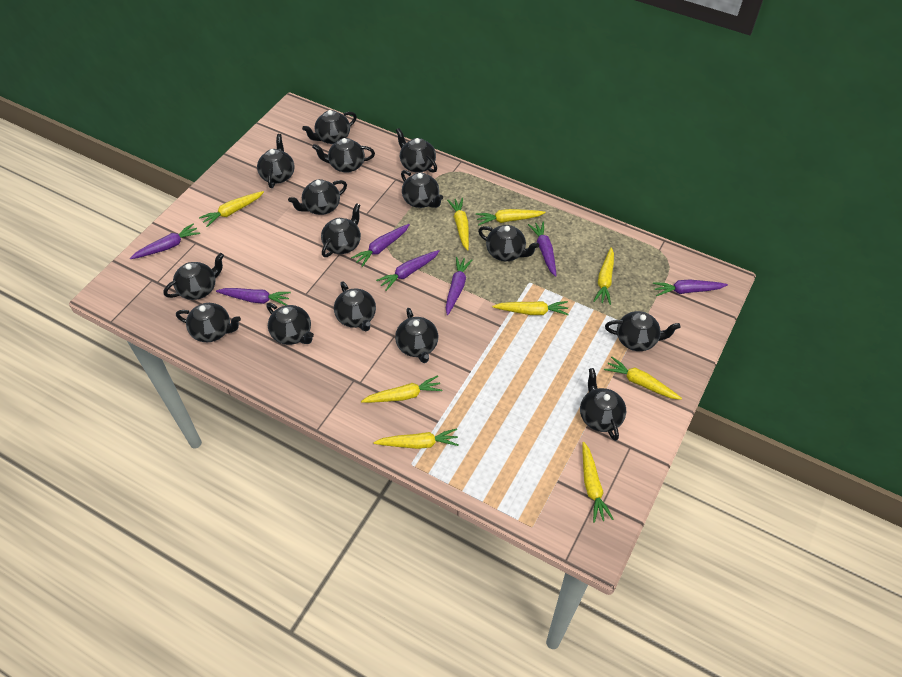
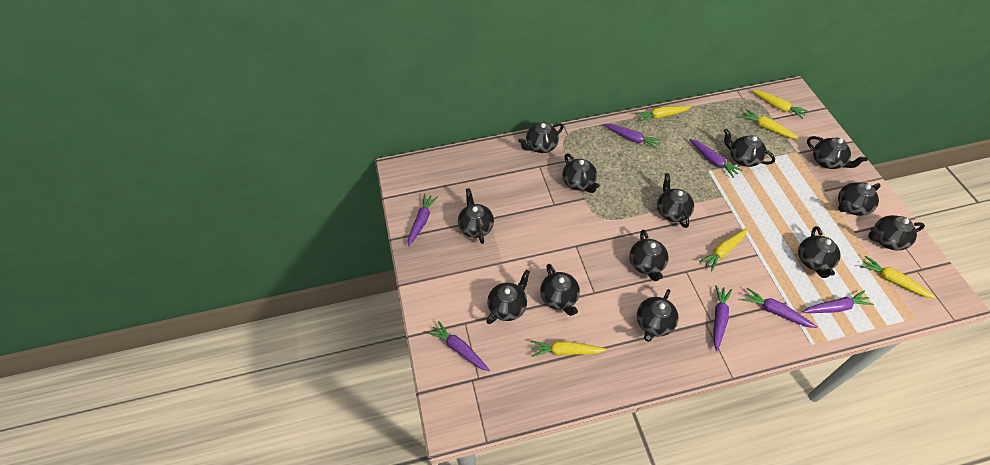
black teapot: [164,253,224,300] [176,303,241,342] [257,134,295,188] [266,302,314,345] [288,179,347,215] [302,110,357,144] [312,138,375,173] [321,203,361,257] [334,281,376,331] [395,308,438,363] [396,128,437,173] [401,170,443,208] [478,225,539,261] [580,368,626,441] [605,311,680,351] = 15 -> [458,188,494,244] [487,270,530,324] [518,122,564,153] [540,264,580,316] [562,153,600,193] [629,230,669,281] [637,289,678,342] [657,173,694,228] [724,129,775,167] [798,226,841,278] [807,136,868,169] [838,182,881,216] [868,215,925,250] = 13
yellow carrot: [199,191,264,227] [361,375,442,403] [374,428,459,449] [447,198,469,251] [476,209,546,226] [492,301,569,315] [582,442,614,523] [593,247,614,305] [604,357,682,400] = 9 -> [531,340,607,357] [635,106,691,122] [699,228,748,271] [741,109,799,139] [751,90,808,119] [860,256,936,299] = 6

